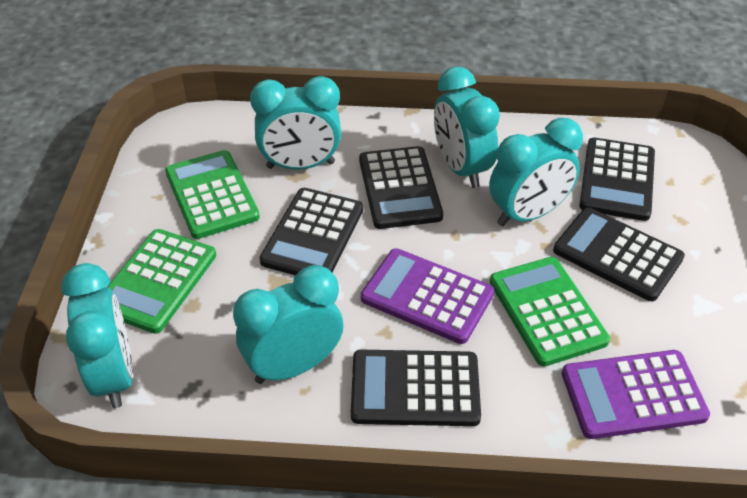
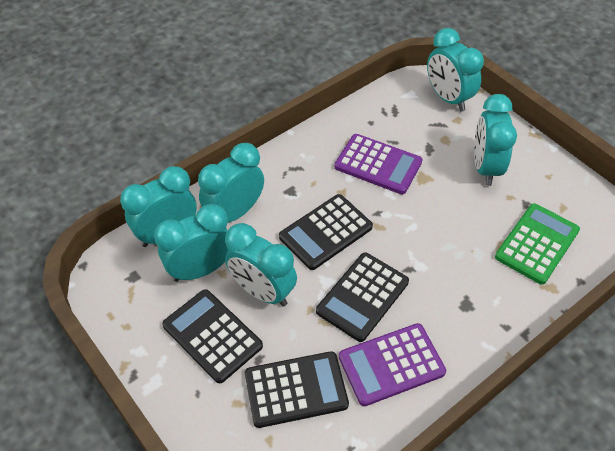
black calculator: [260,188,363,275] [351,350,481,426] [359,146,443,229] [553,207,685,301] [579,138,655,221] = 5 -> [162,289,263,383] [245,351,349,428] [279,194,373,270] [316,252,409,342] = 4
green calculator: [107,229,216,334] [165,150,260,239] [490,257,610,367] = 3 -> [495,203,580,285] = 1
turquoise clock: [61,263,133,408] [233,265,343,384] [250,76,341,169] [434,67,500,188] [489,118,583,226] = 5 -> [120,166,197,247] [154,204,228,282] [198,143,264,223] [225,223,297,306] [427,28,484,112] [474,94,517,186] = 6

